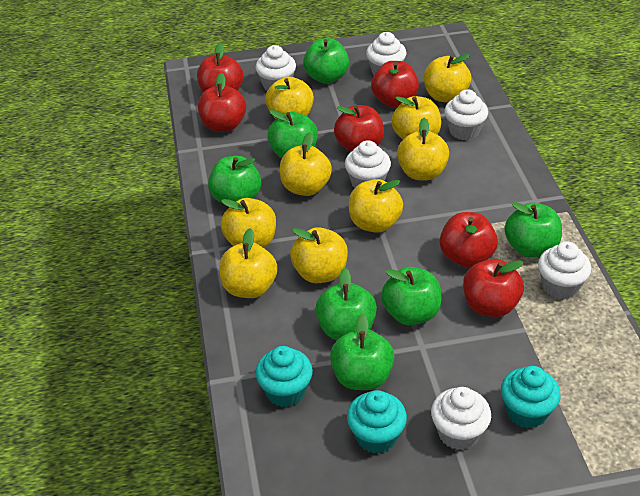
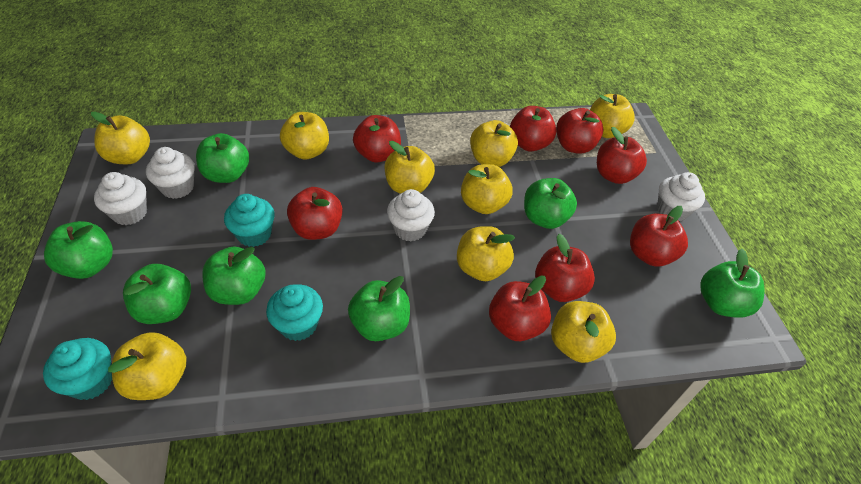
red apple: [197,43,243,93] [198,73,246,132] [334,105,384,152] [371,61,419,107] [440,212,498,267] [463,259,524,317] = 6 -> [287,187,343,240] [353,115,401,163] [489,276,551,341] [510,106,556,151] [535,234,595,302] [556,108,603,154] [597,127,647,184] [630,206,688,266] = 8
white cupcake: [255,45,296,91] [345,140,391,188] [366,32,406,75] [431,387,491,450] [444,89,488,140] [538,242,591,300] = 6 -> [94,172,147,225] [146,147,195,199] [387,189,435,241] [657,172,705,221] = 4

